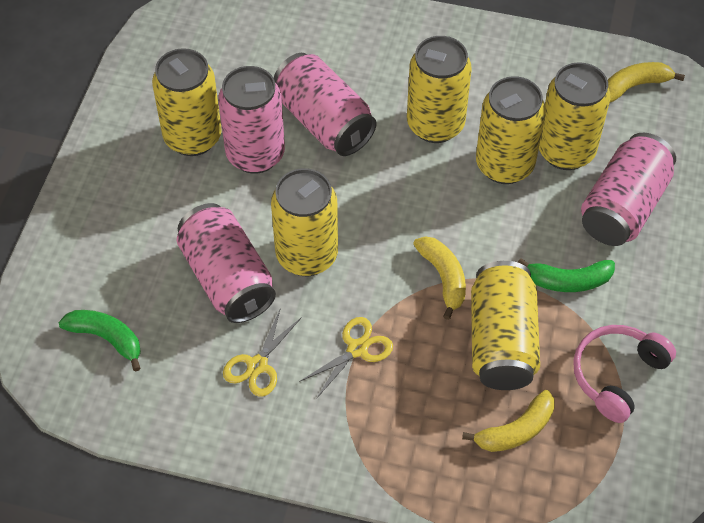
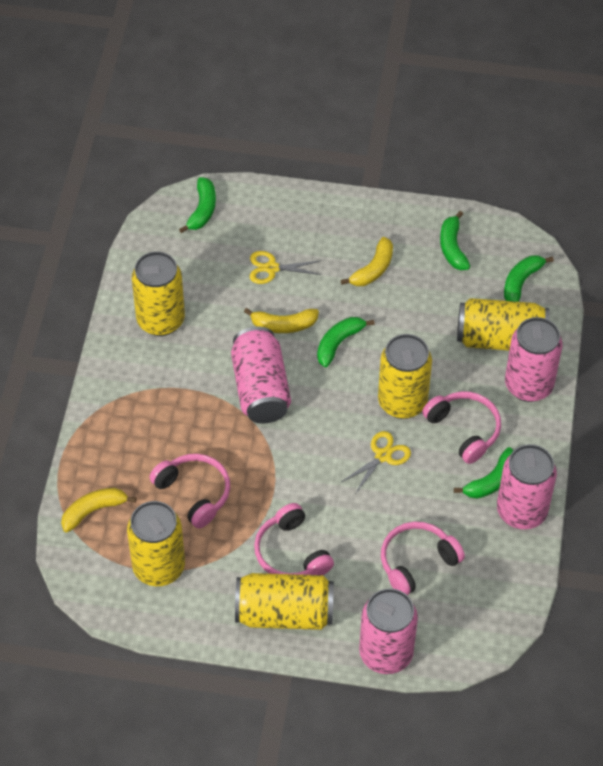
green banana: [59,310,141,372] [518,258,615,292] = 2 -> [179,177,216,233] [317,317,375,367] [440,211,470,270] [454,447,514,499] [504,255,554,302] = 5
pink headphones: [573,325,676,423] = 1 -> [149,454,230,528] [254,503,334,575] [381,522,465,595] [422,391,501,464] = 4
yellow can: [152,48,222,156] [271,168,338,276] [407,36,472,143] [471,261,540,390] [476,76,546,184] [539,62,611,170] = 6 -> [127,501,185,586] [132,251,185,336] [235,573,334,630] [378,334,432,419] [457,298,549,351] = 5

